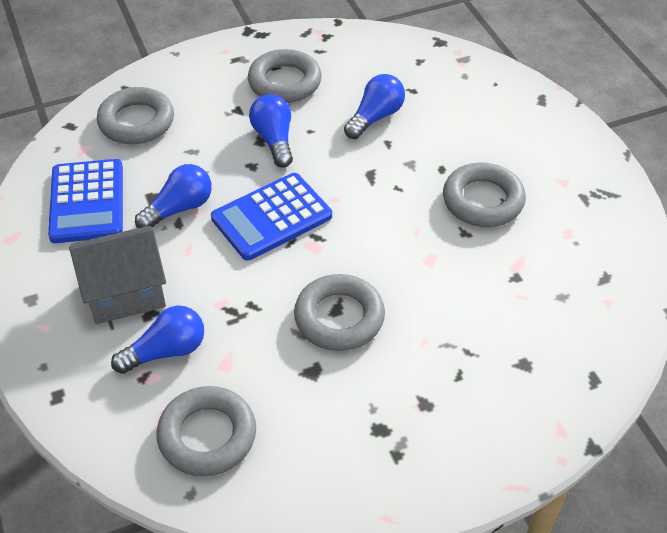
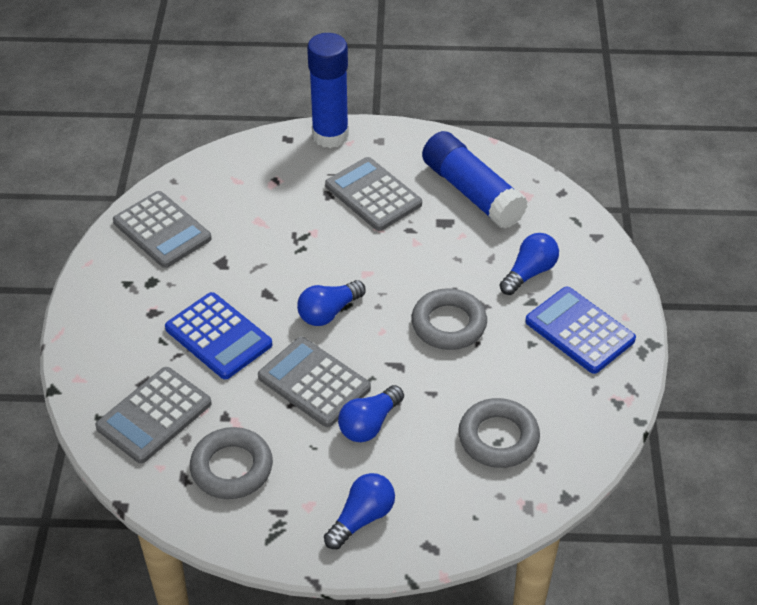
blue glue stick: none = 0 -> [307,33,349,148] [422,131,528,229] = 2
grey calculator: none = 0 -> [95,367,212,464] [113,191,212,268] [258,337,371,427] [325,157,422,231] = 4
grey house: [69,226,166,324] = 1 -> none = 0
grey ring: [97,87,174,144] [156,386,256,476] [248,49,322,103] [294,274,385,351] [443,162,526,227] = 5 -> [190,427,273,499] [411,288,487,350] [458,398,540,468] = 3

